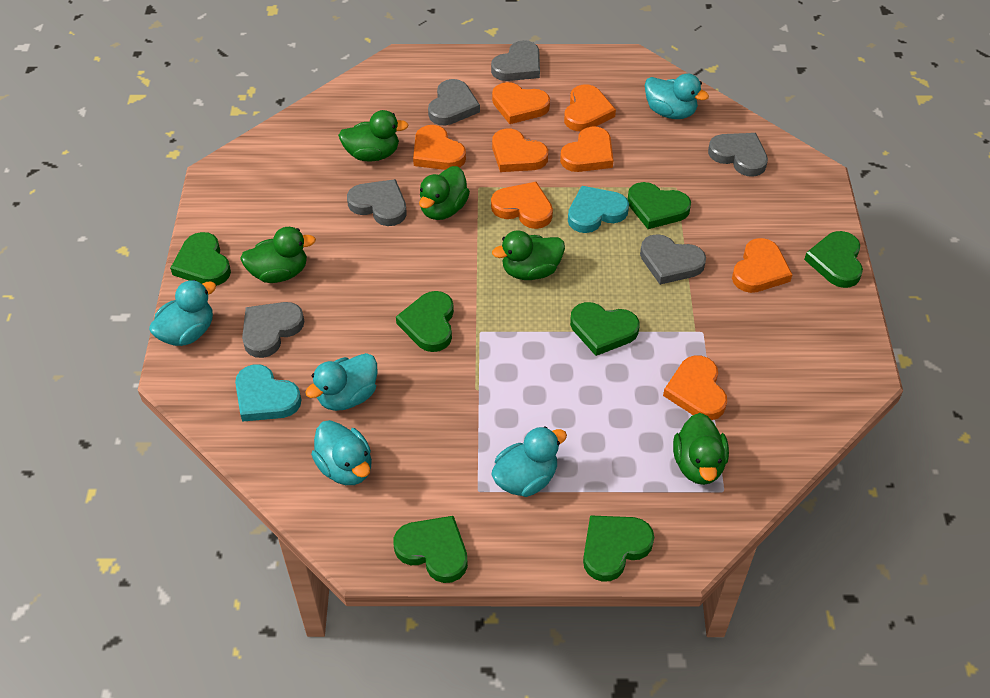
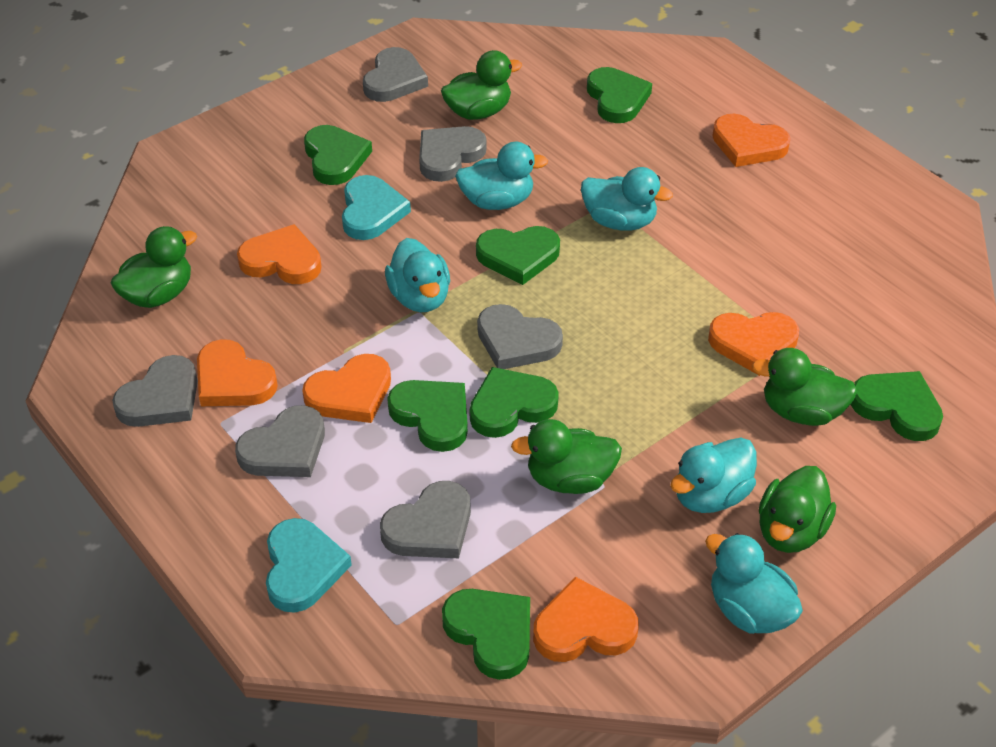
orange heart: [413,125,466,170] [491,182,553,229] [492,82,550,124] [492,129,548,172] [560,126,614,172] [564,84,616,131] [663,355,727,420] [732,238,793,293] = 8 -> [197,339,278,406] [237,224,322,284] [302,354,391,423] [533,577,639,662] [708,312,799,376] [712,114,791,167] = 6

